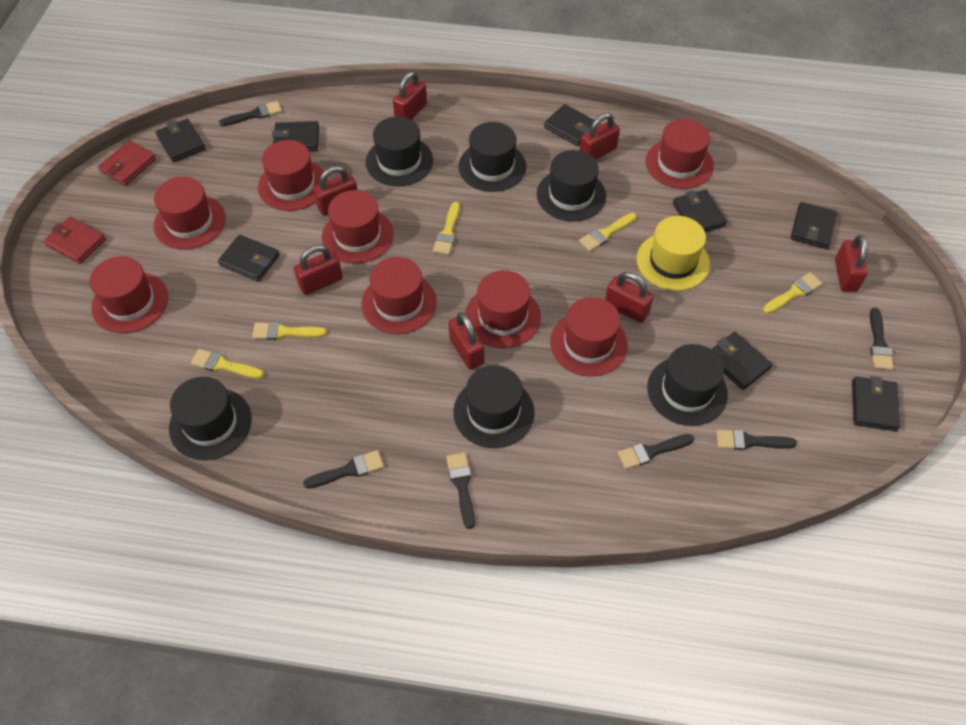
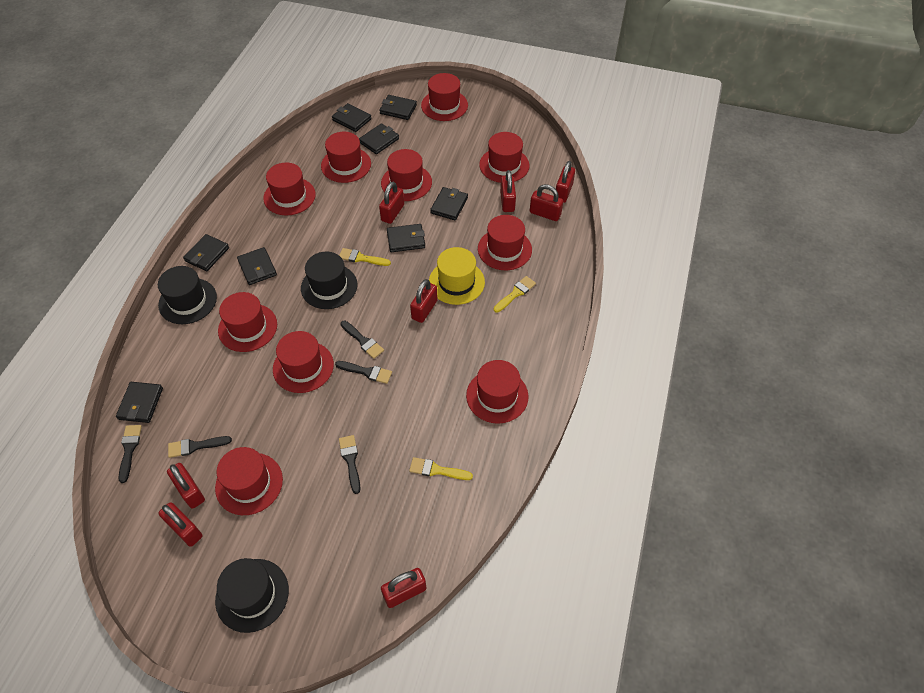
black brush: [219,101,282,126] [303,450,384,489] [446,452,475,529] [618,434,694,469] [716,429,797,450] [870,308,894,370] = 6 -> [118,425,142,483] [168,436,232,458] [335,361,392,384] [339,435,360,494] [340,321,384,359] = 5
black hat: [169,377,252,460] [366,117,433,186] [453,365,535,448] [458,122,526,192] [537,150,606,222] [647,344,728,426] = 6 -> [158,266,217,324] [215,558,289,633] [301,251,357,309] = 3
red hat: [89,256,168,333] [154,177,226,249] [258,140,327,211] [322,190,394,264] [361,257,437,334] [465,270,541,348] [550,297,628,377] [646,119,714,189] = 8 -> [215,447,283,515] [218,292,277,352] [263,163,316,215] [273,331,334,393] [321,132,371,183] [381,149,432,201] [421,73,468,121] [466,360,529,424] [478,215,532,270] [479,132,529,183] = 10
red padlock: [294,245,343,295] [313,166,357,216] [393,72,427,120] [448,312,485,370] [580,113,620,160] [605,272,654,323] [835,235,868,292] = 7 -> [158,502,202,547] [167,463,205,509] [379,182,404,224] [381,568,426,608] [410,279,438,323] [500,170,516,212] [530,184,563,221] [556,161,575,203] = 8
red wallet: [43,217,106,264] [98,141,156,186] = 2 -> none = 0
yellow brush: [191,349,264,379] [252,322,327,340] [433,202,460,255] [579,213,637,252] [763,272,823,314] = 5 -> [339,248,391,266] [409,457,473,480] [494,276,536,313] = 3

